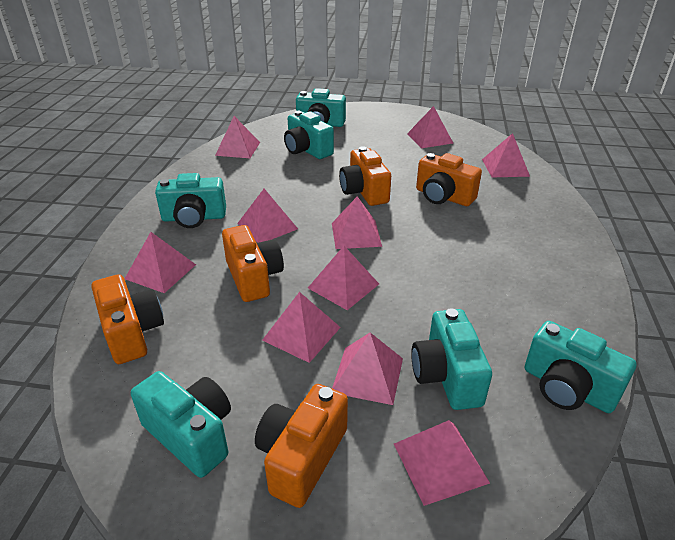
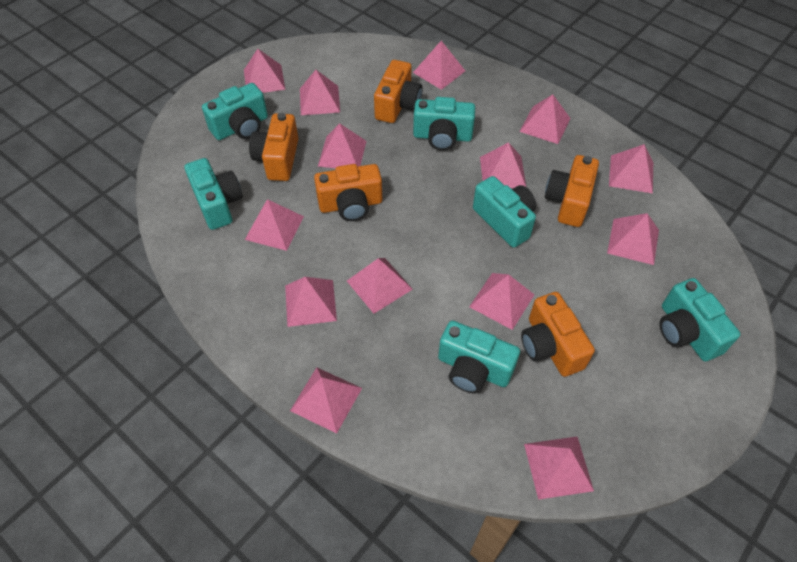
pink pyramid: [125,232,196,293] [215,116,260,158] [237,189,298,243] [262,292,341,363] [308,246,379,310] [332,196,382,249] [332,333,403,405] [394,420,490,506] [407,106,453,148] [482,133,530,177] = 10 -> [244,49,285,93] [245,199,304,251] [285,277,337,327] [290,367,362,433] [300,70,340,115] [318,123,366,168] [347,258,413,314] [413,41,465,90] [469,273,534,330] [480,142,526,188] [519,94,571,144] [524,436,594,500] [607,213,659,265] [609,144,653,193] = 14

